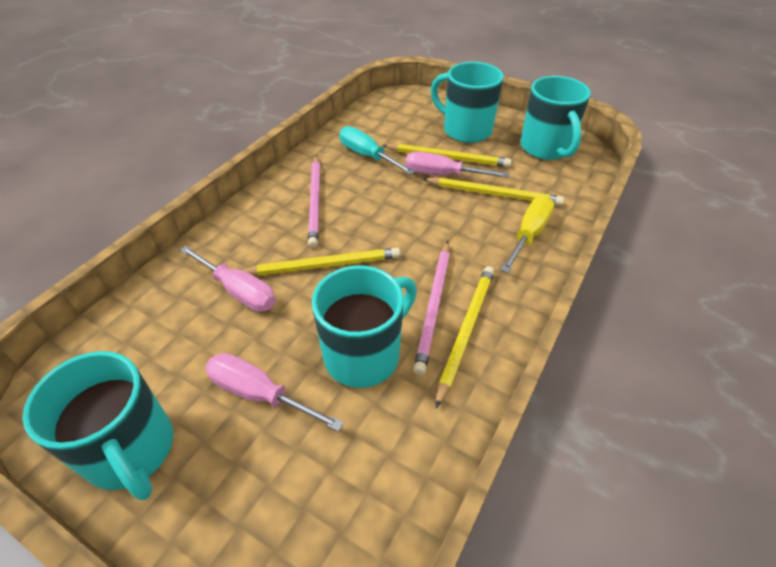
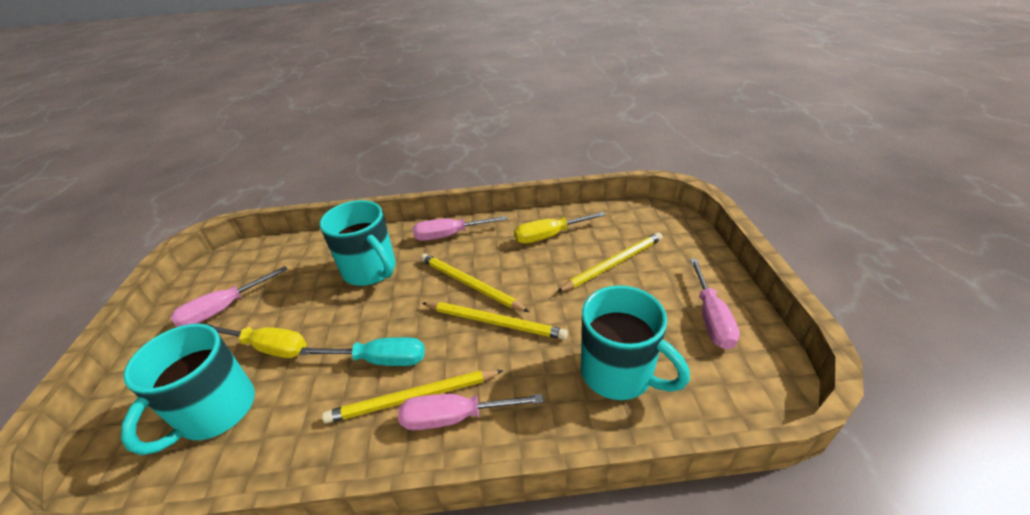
pink pencil: [308,155,320,248] [413,241,450,375] = 2 -> none = 0
pink screwdriver: [180,246,276,312] [205,353,344,432] [406,151,509,178] = 3 -> [170,266,288,327] [398,394,543,430] [413,216,507,241] [690,259,740,350] = 4
turquoise mug: [22,351,173,500] [312,265,417,388] [431,62,504,143] [520,76,591,160] = 4 -> [121,324,255,455] [319,200,396,286] [581,285,690,400] = 3
yellow screwdriver: [501,196,555,273] = 1 -> [205,324,307,358] [514,212,606,244] = 2

